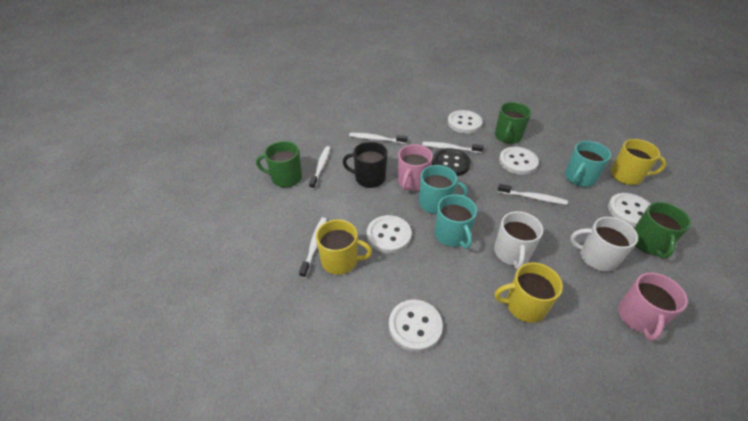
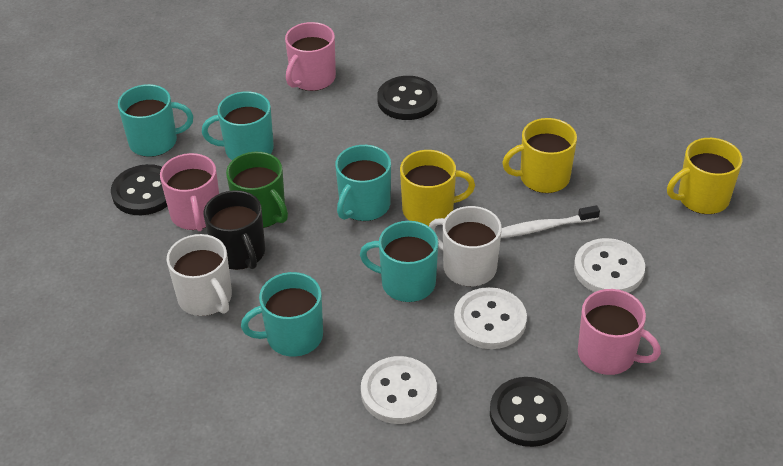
black button: [432,148,471,176] = 1 -> [111,164,167,215] [377,76,437,120] [490,377,568,447] = 3
green mug: [256,141,302,187] [495,102,531,144] [634,202,691,259] = 3 -> [226,152,288,228] = 1
pink mug: [398,144,433,191] [618,273,688,341] = 2 -> [160,153,219,231] [285,22,336,91] [578,289,661,375] = 3
turquoise mug: [419,165,468,214] [435,194,477,249] [565,141,611,187] = 3 -> [118,84,193,157] [202,91,274,160] [241,272,323,357] [335,145,391,221] [360,221,438,302] = 5
white button: [367,215,412,253] [389,300,443,352] [448,110,483,134] [499,147,539,175] [608,193,651,227] = 5 -> [361,356,437,424] [454,287,527,349] [574,238,645,293] = 3
white toothbrush: [299,217,327,278] [309,146,330,189] [349,133,407,144] [422,142,483,153] [498,184,568,205] = 5 -> [501,205,600,238] = 1

